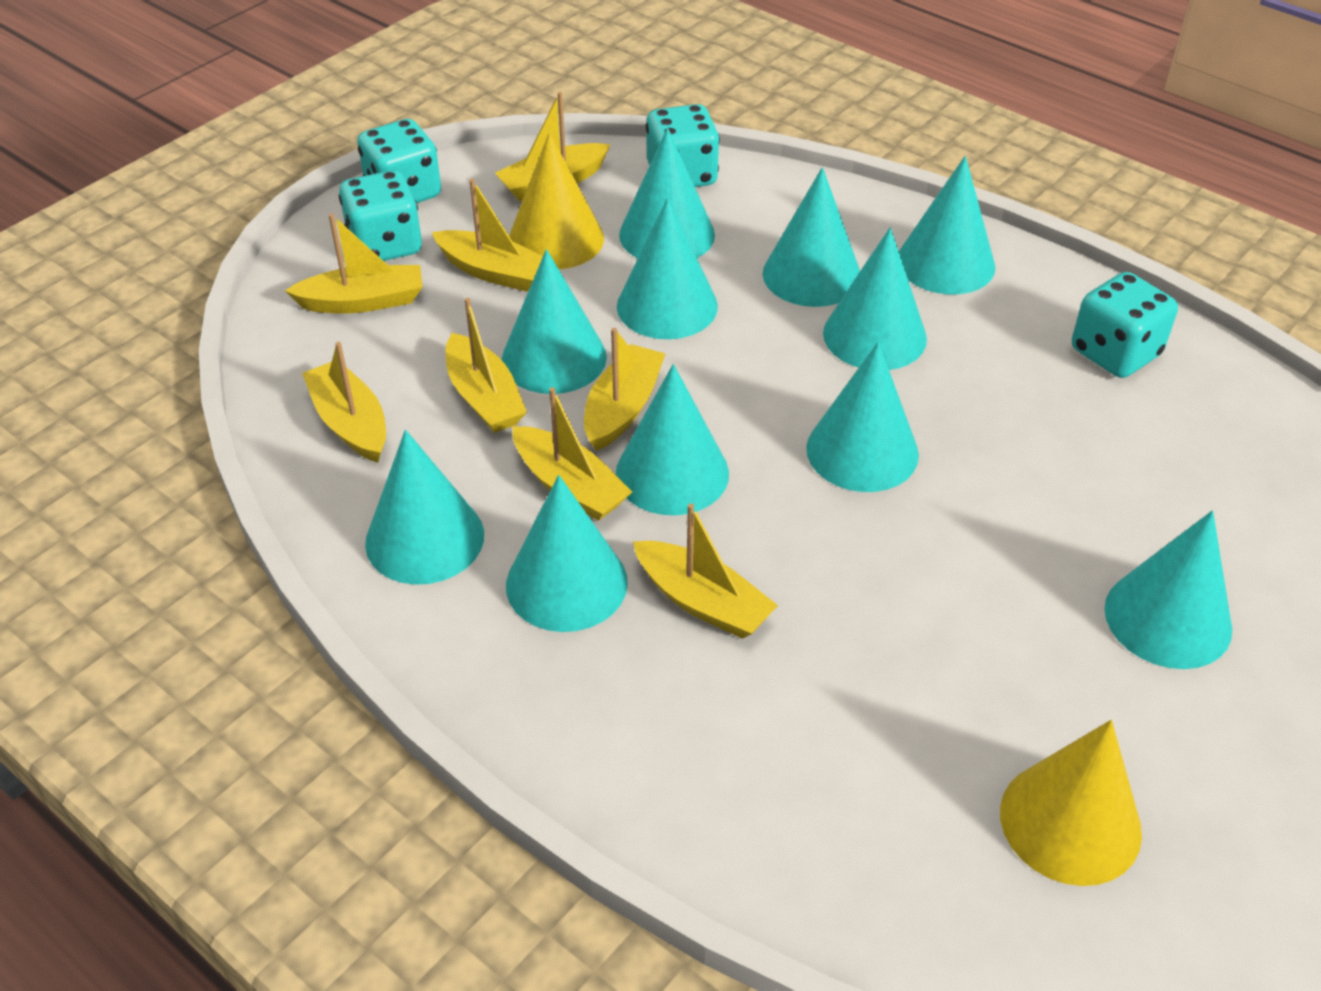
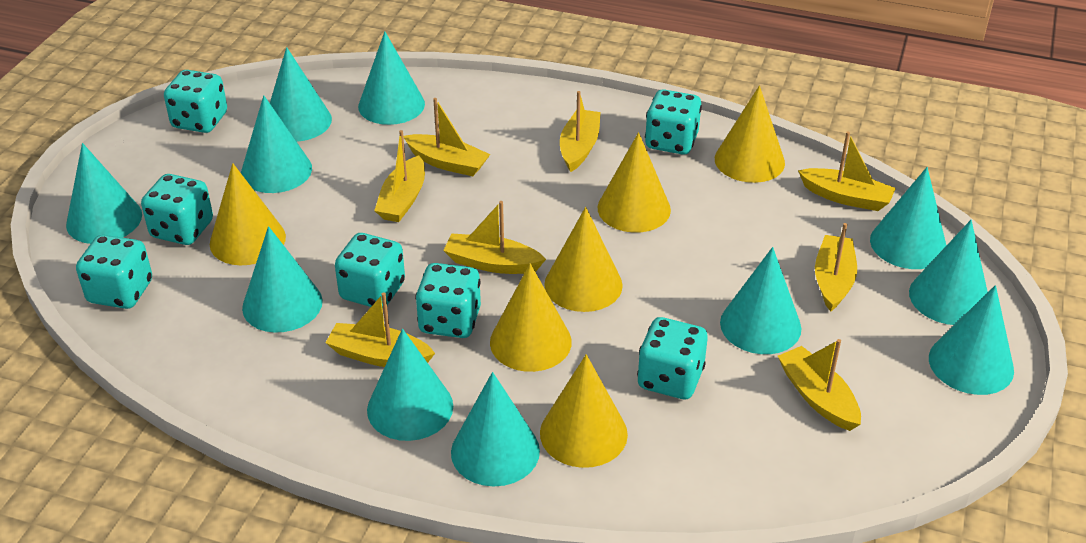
turquoise dice: [339,170,422,261] [357,119,441,203] [646,104,720,187] [1072,272,1178,378] = 4 -> [76,235,152,309] [141,174,213,245] [164,70,227,133] [335,233,405,309] [415,263,481,338] [637,317,708,399] [645,89,702,155] = 7
yellow cone: [509,132,604,269] [1000,720,1142,886] = 2 -> [210,163,286,265] [490,263,572,372] [540,354,628,468] [544,207,623,312] [598,132,671,233] [715,85,785,183] = 6

